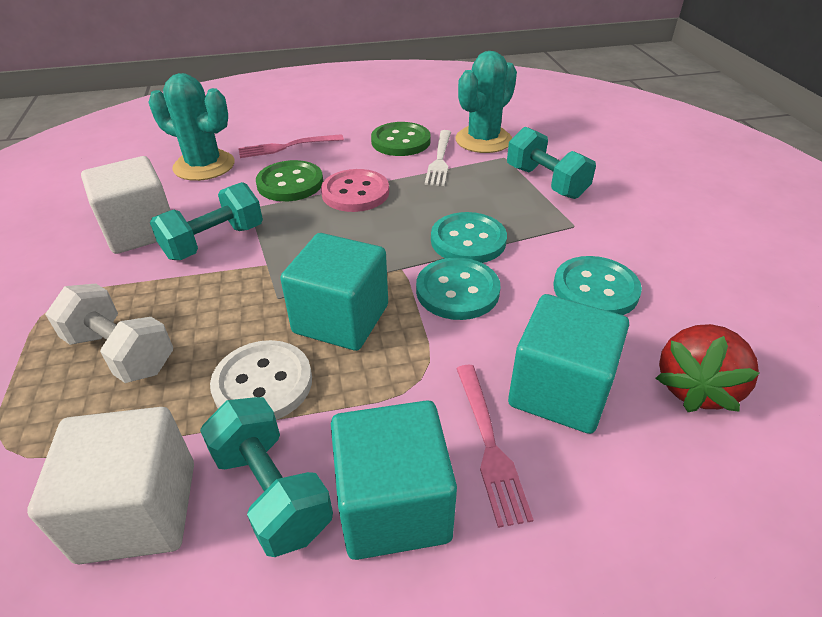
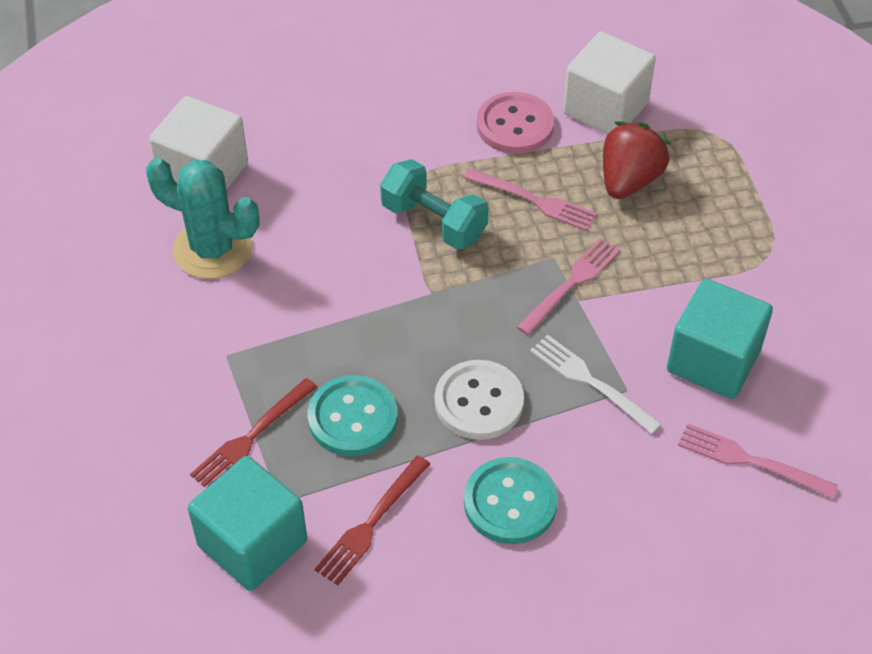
green button: [256,160,323,201] [371,122,431,156] = 2 -> none = 0
pink fork: [239,134,344,158] [456,365,534,528] = 2 -> [463,168,597,231] [517,238,621,335] [678,423,838,499] = 3
red fork: none = 0 -> [190,378,317,488] [315,455,430,585] = 2
turquoise button: [416,257,501,320] [431,212,507,263] [554,256,642,315] = 3 -> [308,375,398,456] [464,457,558,544] = 2
turquoise cactus: [148,73,234,181] [455,51,517,153] = 2 -> [146,158,260,279] = 1
turquoise cube: [280,233,388,351] [331,400,457,560] [508,294,629,434] = 3 -> [188,456,307,591] [667,279,773,399] = 2
turquoise dumbbell: [150,182,263,260] [200,397,333,557] [507,126,596,199] = 3 -> [380,159,489,250] = 1
white dumbbell: [45,284,173,383] = 1 -> none = 0

